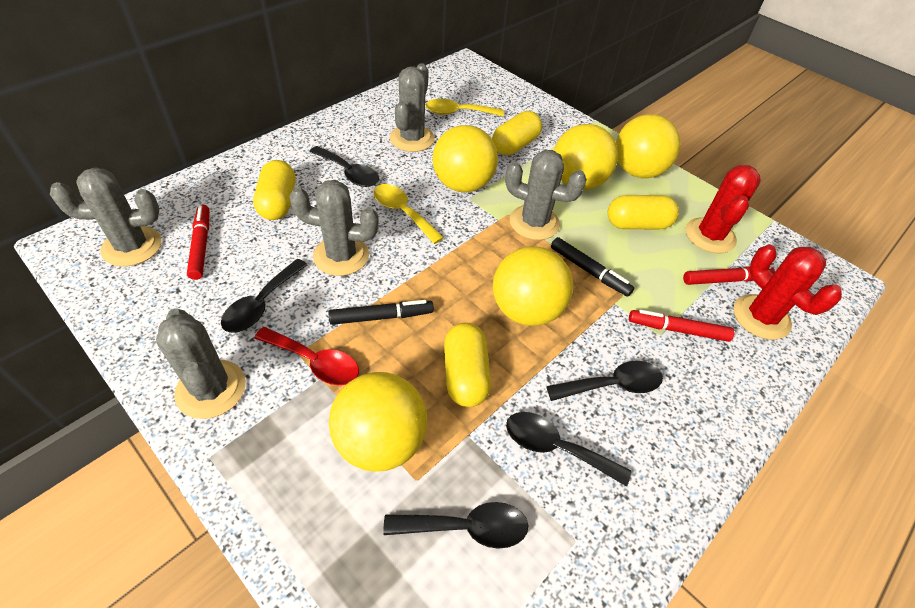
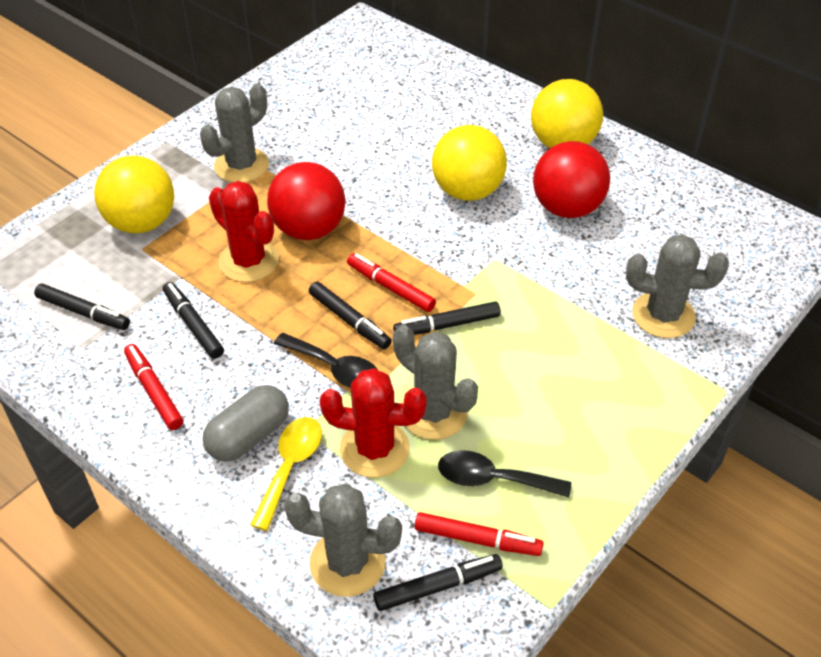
black marker: [329,300,434,325] [551,237,634,297] = 2 -> [34,283,130,330] [163,282,224,359] [309,282,392,349] [374,554,503,611] [393,301,501,335] = 5
black spoon: [221,259,308,333] [309,146,379,187] [383,502,529,549] [506,412,631,487] [546,361,663,401] = 5 -> [274,333,378,388] [438,450,571,498] = 2
grey cactus: [50,168,162,267] [156,308,246,419] [289,180,379,276] [390,63,435,152] [505,150,587,240] = 5 -> [200,83,269,183] [284,484,402,597] [393,325,478,440] [626,234,729,338] = 4
grey capsule: none = 0 -> [203,385,289,462] = 1
red ball: none = 0 -> [267,162,345,240] [533,141,610,218] = 2
red spoon: [254,327,359,385] = 1 -> none = 0
yellow ball: [329,372,427,472] [433,125,498,193] [493,246,573,326] [554,124,618,190] [616,114,681,178] = 5 -> [94,156,174,234] [432,125,507,201] [531,79,603,148] = 3
yellow capsule: [253,160,295,220] [444,323,491,407] [492,111,542,155] [607,195,679,229] = 4 -> none = 0
yellow spoon: [373,184,444,244] [425,99,504,116] = 2 -> [250,417,322,531] = 1

